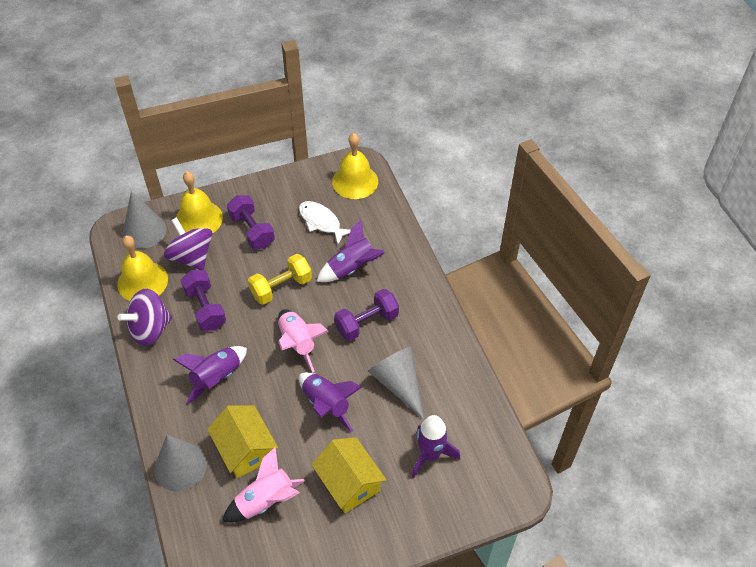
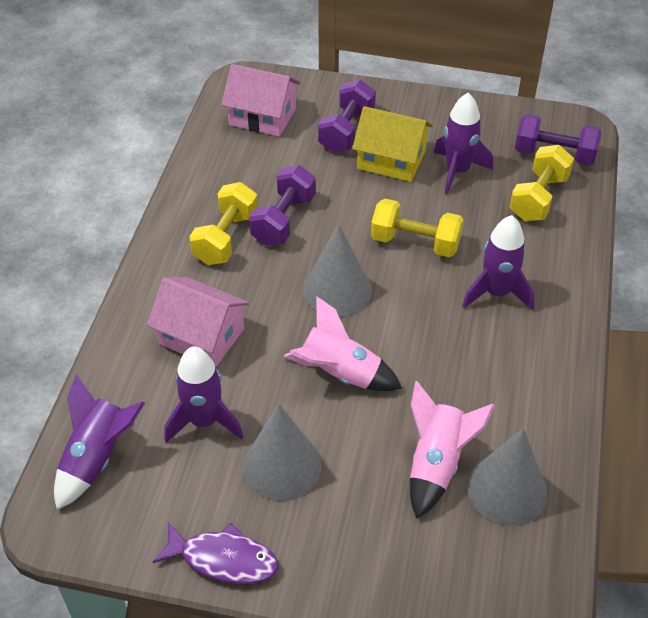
pink house: none = 0 -> [147,277,250,367] [221,64,301,137] = 2
purple fish: none = 0 -> [153,522,278,584] = 1
purple spinning top: [118,289,172,346] [164,217,212,270] = 2 -> none = 0
white fish: [299,201,351,244] = 1 -> none = 0
yellow bell: [117,235,168,301] [176,171,223,233] [332,133,378,199] = 3 -> none = 0
yellow dumbbell: [248,254,312,305] = 1 -> [189,182,258,265] [371,199,464,257] [510,145,574,221] = 3
yellow house: [207,405,278,478] [311,437,387,513] = 2 -> [352,106,433,182] = 1

